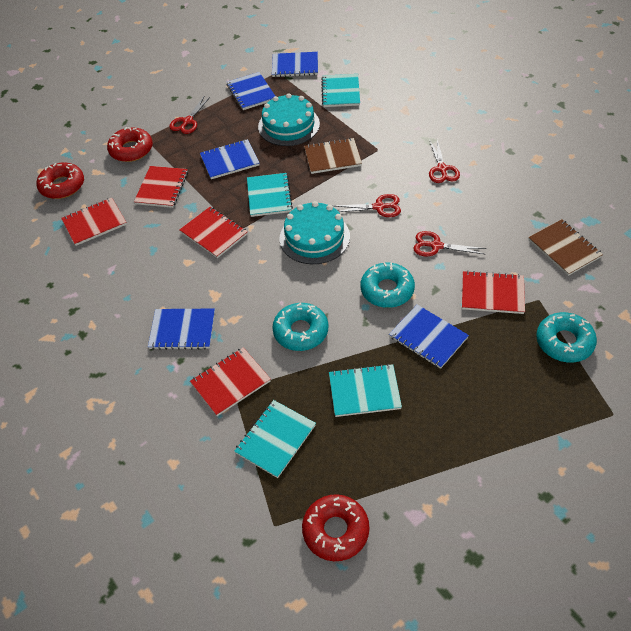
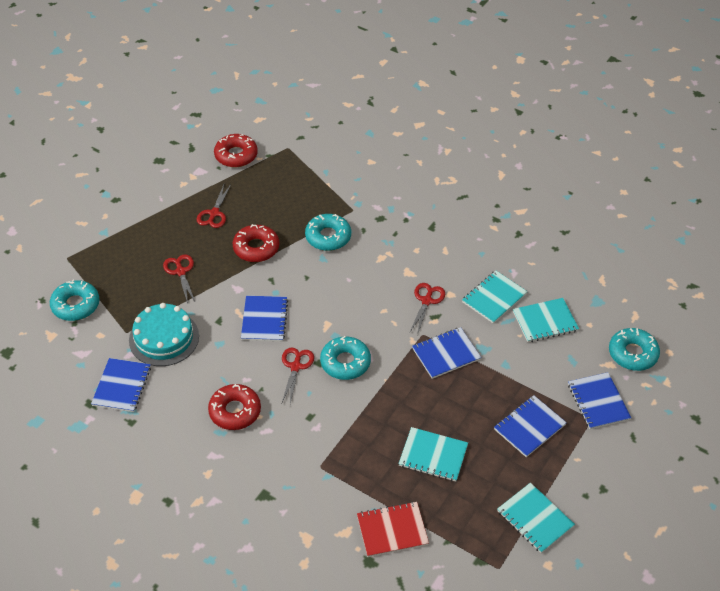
brown notebook: [304,138,362,174] [528,219,603,276] = 2 -> none = 0
red notebook: [61,198,127,246] [134,166,188,208] [179,207,248,258] [190,347,271,416] [462,271,525,314] = 5 -> [357,502,429,557] = 1
turquoise cake: [258,93,320,146] [280,201,350,264] = 2 -> [129,303,199,366] = 1
turquoise donut: [272,303,328,351] [361,262,415,308] [536,312,597,363] = 3 -> [50,280,99,321] [305,214,351,251] [320,336,371,380] [609,328,660,371] = 4

